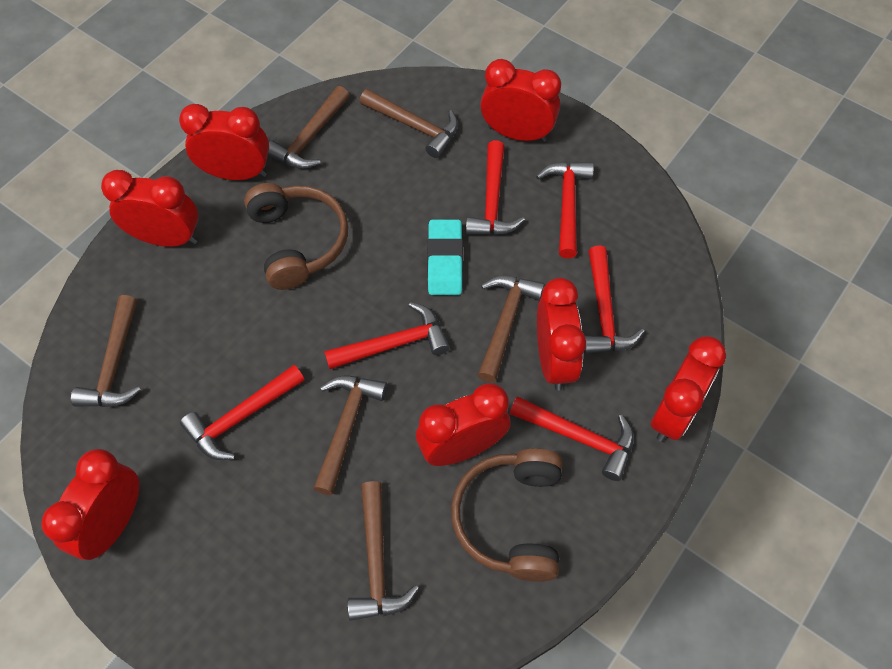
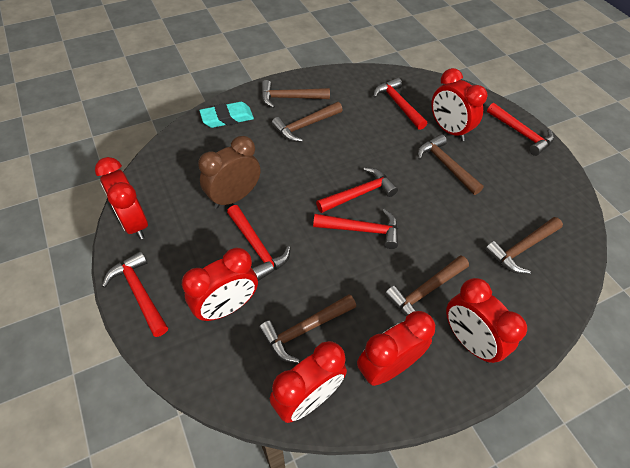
brown clock: none = 0 -> [198,136,260,209] = 1
brown headphones: [244,183,348,290] [451,448,563,582] = 2 -> none = 0
red clock: [41,449,139,560] [101,170,198,247] [179,104,269,180] [416,383,511,466] [480,59,561,142] [537,278,586,391] [650,336,726,442] = 7 -> [95,157,148,240] [182,248,258,321] [270,341,347,423] [357,311,435,386] [431,68,487,141] [446,278,527,363] = 6

